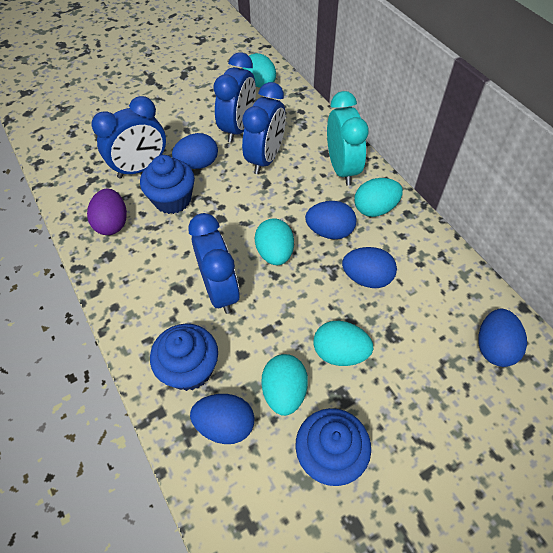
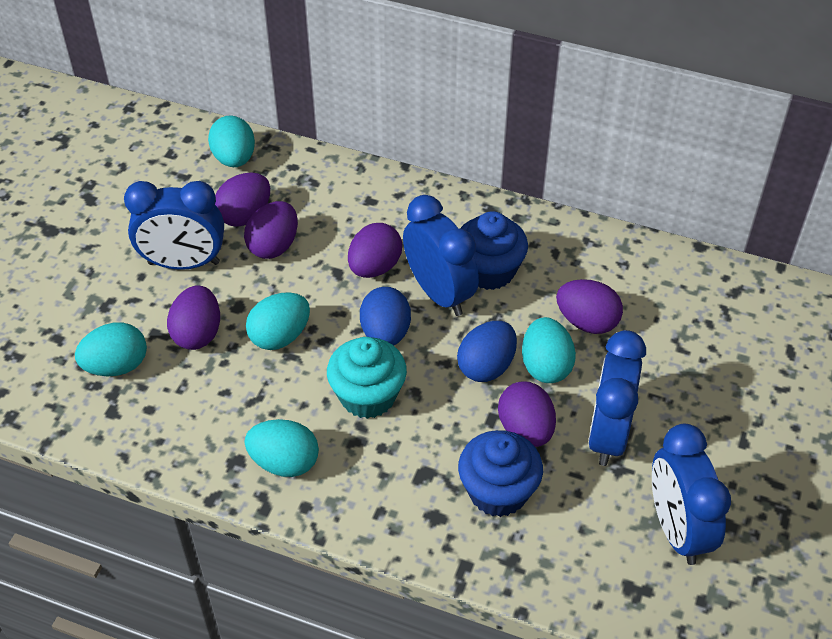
blue cupcake: [140,155,195,214] [150,324,218,391] [295,408,371,486] = 3 -> [458,430,543,517] [460,211,528,290] = 2
blue egg: [172,133,218,169] [190,394,255,444] [305,201,357,239] [342,247,397,288] [478,309,527,367] = 5 -> [360,287,411,345] [457,321,517,382] = 2
purple egg: [87,189,127,235] = 1 -> [167,285,220,350] [215,172,270,227] [244,201,298,259] [348,223,402,278] [498,382,556,447] [556,279,623,334] = 6
turquoise clock: [327,91,369,186] = 1 -> none = 0
turquoise cupcake: none = 0 -> [327,337,407,419] = 1

